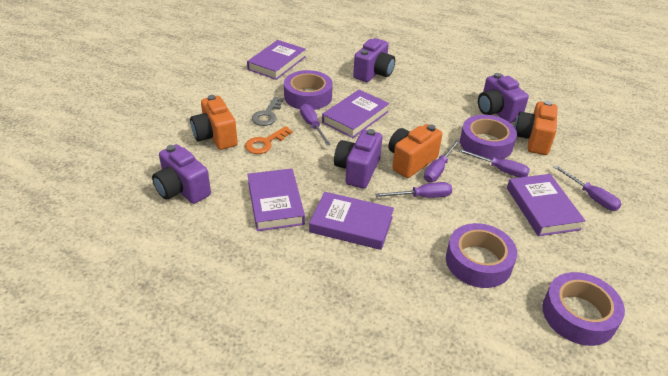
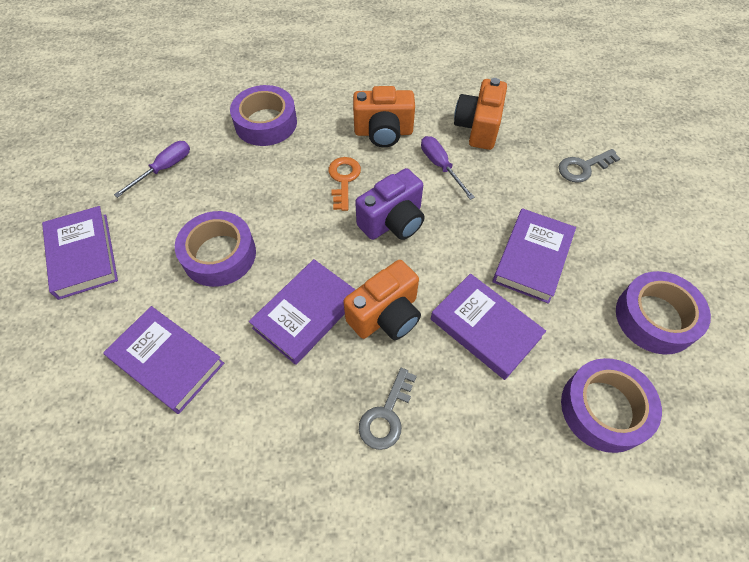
grey key: [252,96,284,126] = 1 -> [359,368,417,450] [559,149,620,183] = 2
purple camera: [152,144,211,204] [334,129,382,189] [353,38,395,82] [478,73,529,123] = 4 -> [355,168,425,240] = 1
purple screwdriver: [300,104,331,145] [375,182,452,198] [424,140,460,182] [457,149,530,178] [553,165,622,211] = 5 -> [114,141,190,198] [421,136,475,200] = 2

